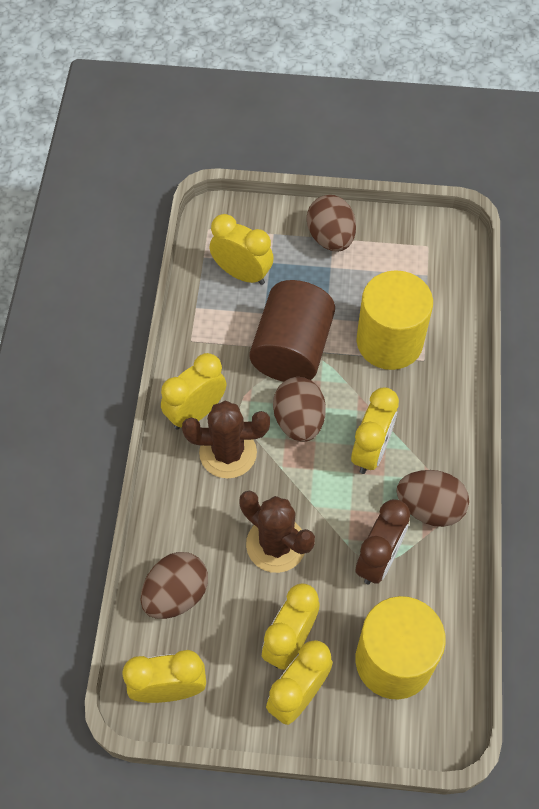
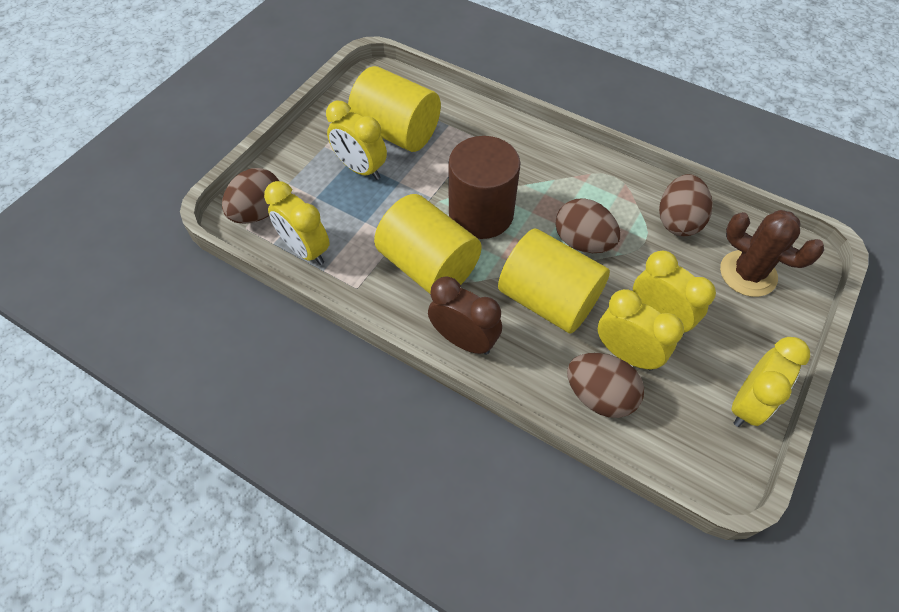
brown cactus: [182,400,270,479] [239,490,315,573] = 2 -> [720,210,824,297] = 1
yellow clock: [122,650,206,703] [161,353,226,430] [210,214,274,285] [262,583,320,670] [266,640,333,725] [351,388,399,474] = 6 -> [264,181,330,265] [326,101,387,180] [598,289,684,371] [633,251,716,333] [731,337,810,427] = 5
yellow cylinder: [355,596,446,699] [356,270,433,370] = 2 -> [348,66,441,152] [374,194,482,294] [498,228,610,333] = 3

